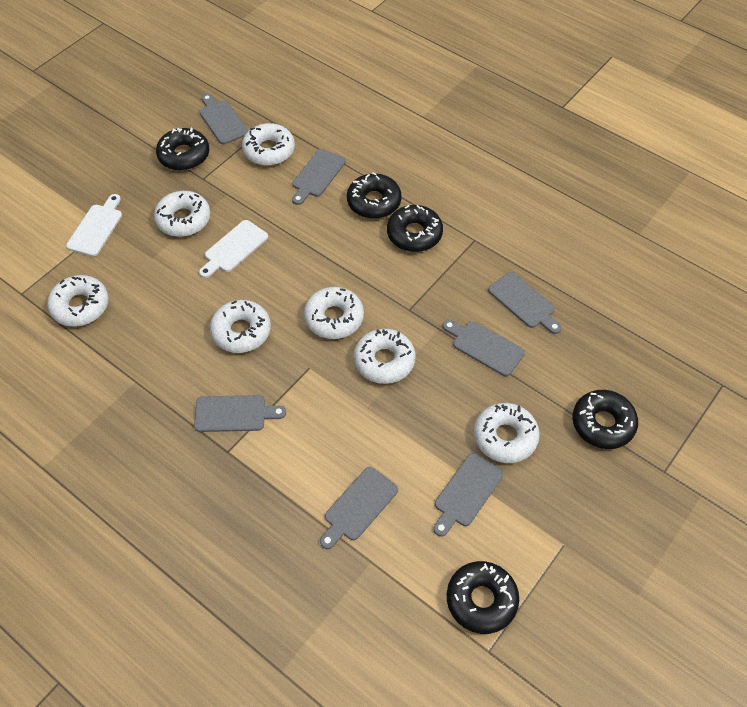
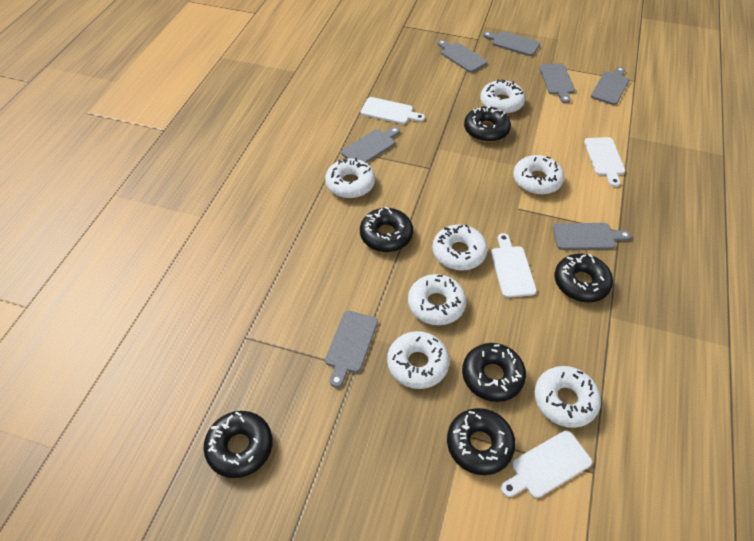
black donut: [156,128,209,171] [347,172,402,219] [387,205,443,252] [447,561,519,634] [572,390,638,449] = 5 -> [203,411,273,478] [360,207,413,252] [447,408,516,475] [462,343,526,402] [464,105,511,142] [554,253,613,302] = 6
white cutting board: [66,194,122,256] [199,220,268,278] = 2 -> [361,97,425,124] [491,233,537,298] [501,430,592,498] [584,137,625,187] = 4

